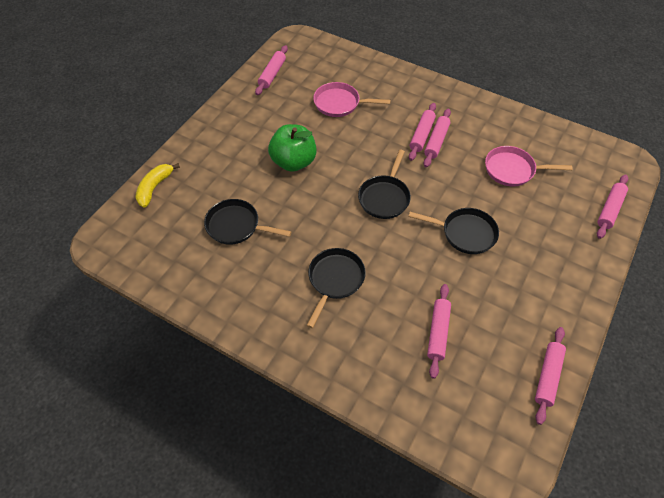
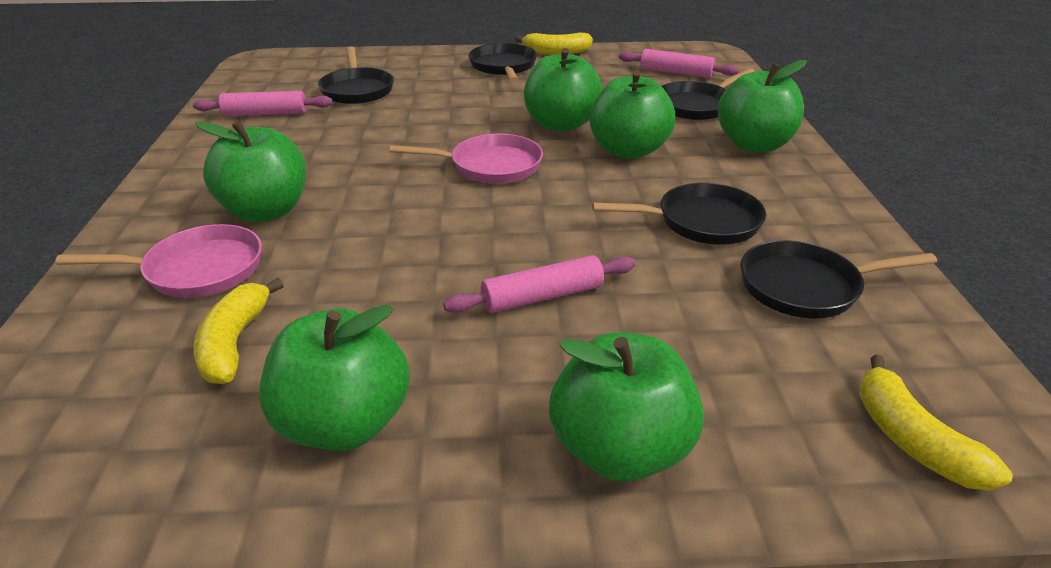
black pan: [204,199,291,245] [306,248,366,328] [358,150,411,219] [408,208,499,254] = 4 -> [318,46,394,104] [468,43,537,82] [592,183,766,245] [661,68,755,120] [740,240,937,318] = 5
green apple: [268,124,317,172] = 1 -> [195,120,306,222] [259,305,410,451] [524,48,603,132] [549,332,704,482] [590,70,675,159] [718,60,807,153] = 6
pink rolling pin: [255,45,288,95] [409,103,436,161] [424,109,451,167] [427,284,451,379] [535,327,566,425] [597,175,628,239] = 6 -> [193,91,332,116] [443,255,636,313] [619,49,739,78] = 3
yellow banana: [135,163,180,208] = 1 -> [194,278,284,384] [515,33,593,55] [859,354,1013,491] = 3

